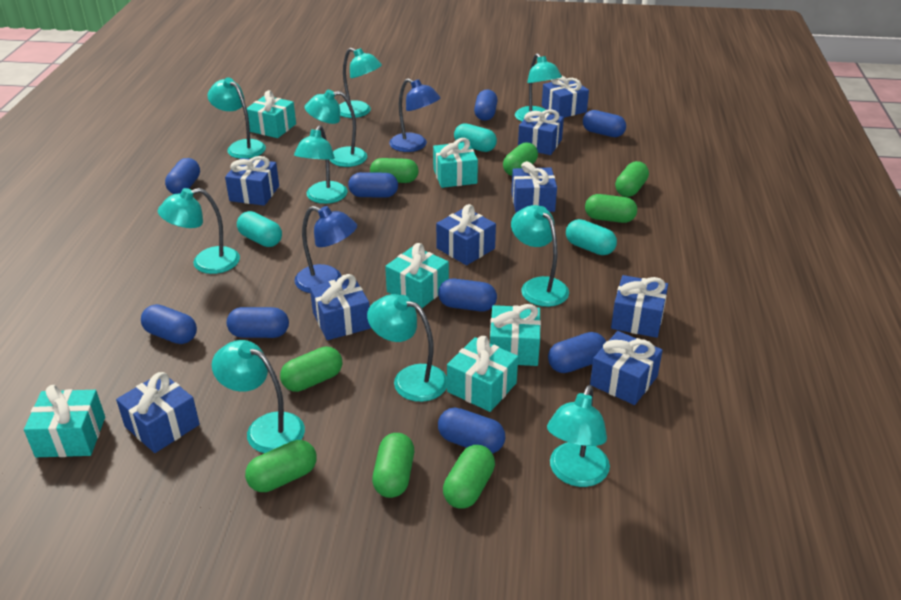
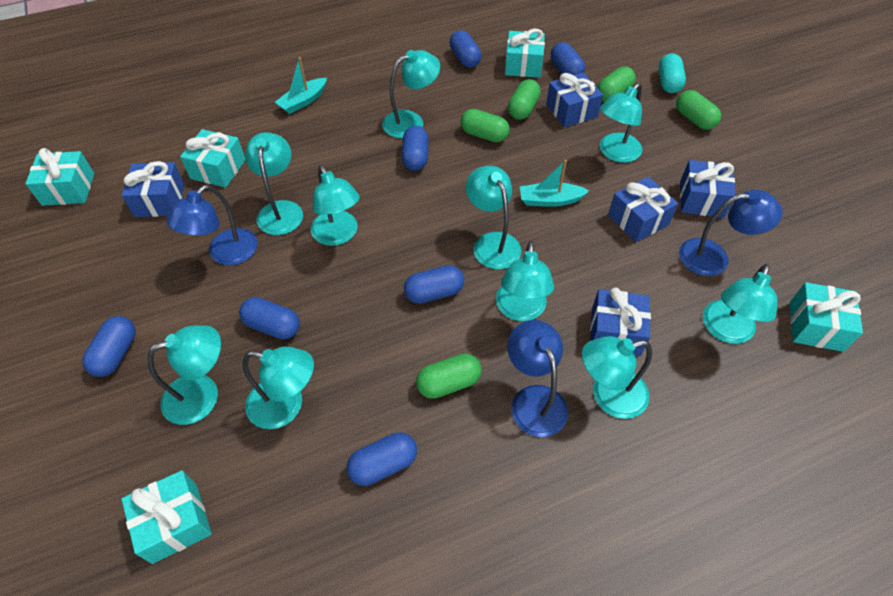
blue capsule: [141,304,197,344] [165,158,200,194] [227,307,289,338] [348,172,398,198] [438,279,497,311] [438,407,505,453] [474,89,498,121] [548,332,606,373] [583,110,626,137] = 9 -> [82,316,136,377] [239,297,300,339] [346,432,417,486] [402,126,429,171] [404,265,464,304] [450,30,481,68] [551,42,585,75] = 7
blue gift: [116,372,200,453] [225,156,279,206] [310,274,371,340] [436,204,496,265] [511,161,557,213] [518,109,564,155] [542,76,589,118] [590,331,663,405] [611,275,668,338] = 9 -> [122,161,185,217] [546,73,603,127] [590,288,651,356] [608,176,678,242] [680,160,736,218] = 5
blue lamp: [294,206,357,293] [389,78,440,152] = 2 -> [166,185,258,265] [508,320,568,437] [679,190,782,276] = 3
green capsule: [245,440,317,492] [280,346,342,392] [370,158,418,183] [372,433,414,498] [443,445,495,508] [503,142,538,176] [585,194,637,223] [615,161,649,197] = 8 -> [416,354,482,399] [461,109,510,142] [508,79,541,120] [597,66,636,102] [676,90,721,130] = 5
turquoise boat: none = 0 -> [275,57,327,114] [520,160,589,207] = 2
turquoise capsule: [237,211,282,247] [454,123,497,152] [566,219,617,255] = 3 -> [659,53,686,93] = 1
turquoise gift: [24,385,105,457] [247,90,296,138] [385,243,449,308] [433,138,478,188] [447,336,518,412] [490,304,541,366] = 6 -> [25,148,94,206] [121,470,212,564] [180,129,246,188] [505,28,545,78] [790,282,863,352] = 5

